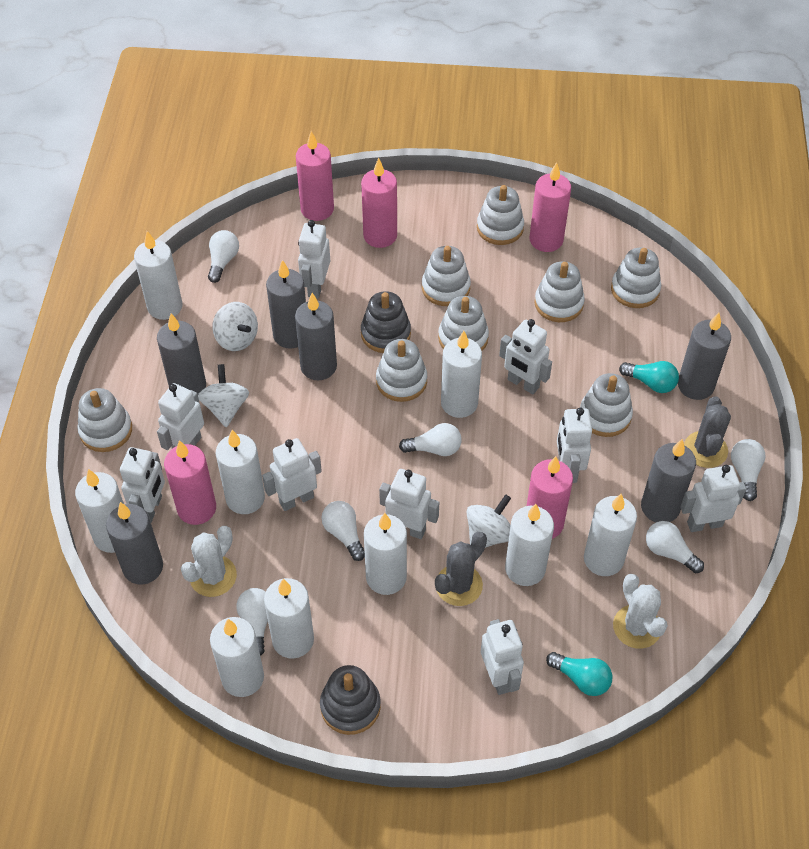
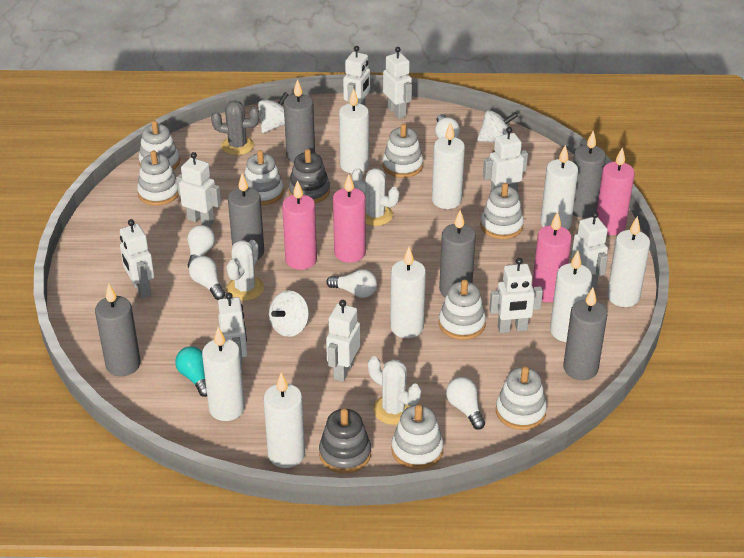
grey cactus: [435,532,487,606] [684,396,731,468] = 2 -> [211,100,260,155] = 1
pink candle: [164,440,216,525] [296,131,334,221] [361,158,397,248] [527,456,573,539] [530,162,571,252] = 5 -> [282,180,317,270] [333,174,366,263] [532,212,572,302] [596,147,635,235] = 4
turquoise light bulb: [546,652,613,696] [619,361,679,393] = 2 -> [175,347,207,397] = 1
white cactus: [181,526,237,597] [613,574,668,649] = 2 -> [226,240,264,301] [352,168,399,226] [368,356,421,425] = 3
white candle: [75,469,124,553] [134,231,183,320] [210,617,264,697] [216,430,265,514] [264,578,314,659] [364,513,407,595] [441,331,482,418] [505,504,554,586] [584,494,637,576] = 9 -> [202,327,245,421] [263,373,305,468] [339,88,369,173] [390,247,426,338] [432,122,465,209] [541,145,578,230] [550,251,592,342] [607,216,650,307] = 8
white light bulb: [208,230,239,283] [237,588,268,656] [321,501,365,561] [399,423,462,456] [646,521,704,573] [731,439,766,501] = 6 -> [188,225,215,268] [189,256,225,300] [326,269,377,298] [435,114,460,139] [446,377,485,430] = 5

